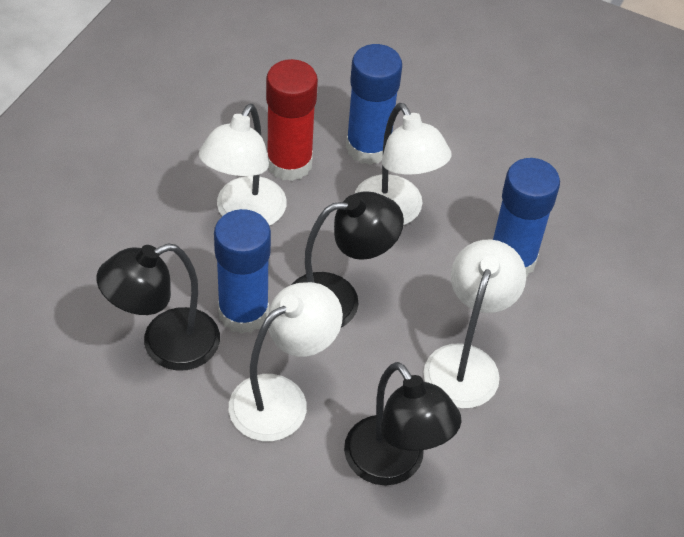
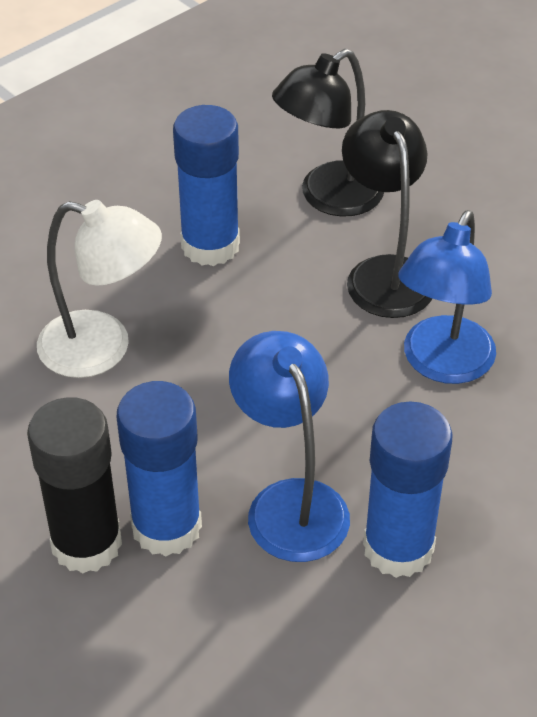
black glue stick: none = 0 -> [27,397,122,573] = 1
black lamp: [96,244,220,371] [291,191,404,328] [344,362,462,485] = 3 -> [272,49,384,217] [342,110,432,318] = 2
blue lamp: none = 0 -> [229,331,350,562] [398,210,496,384] = 2
red glue stick: [266,59,318,181] = 1 -> none = 0
white lamp: [199,104,287,226] [229,282,343,441] [355,103,452,226] [424,239,526,408] = 4 -> [37,200,162,378] = 1

